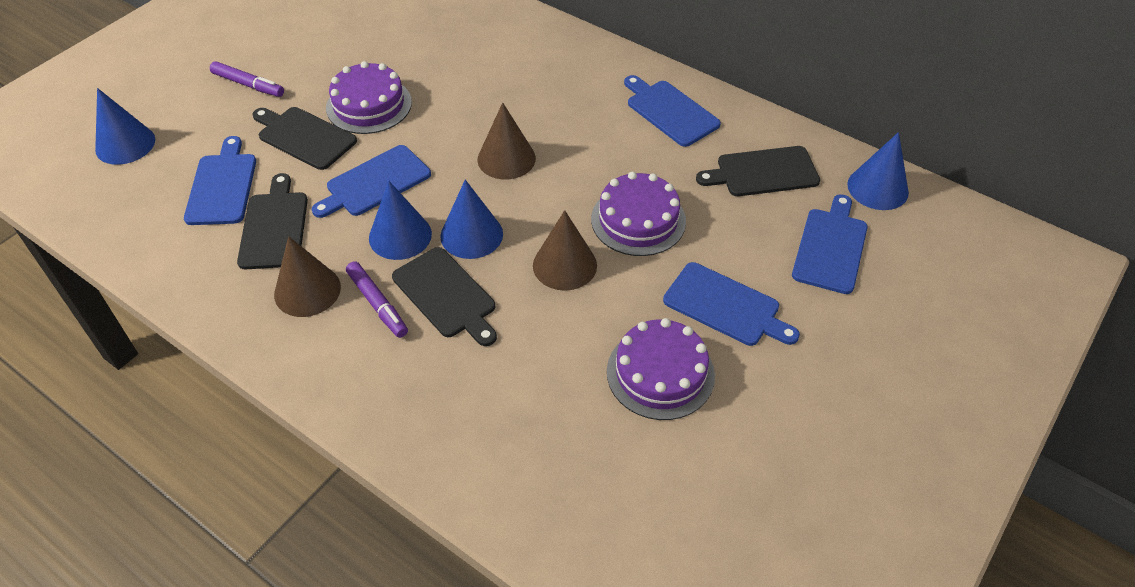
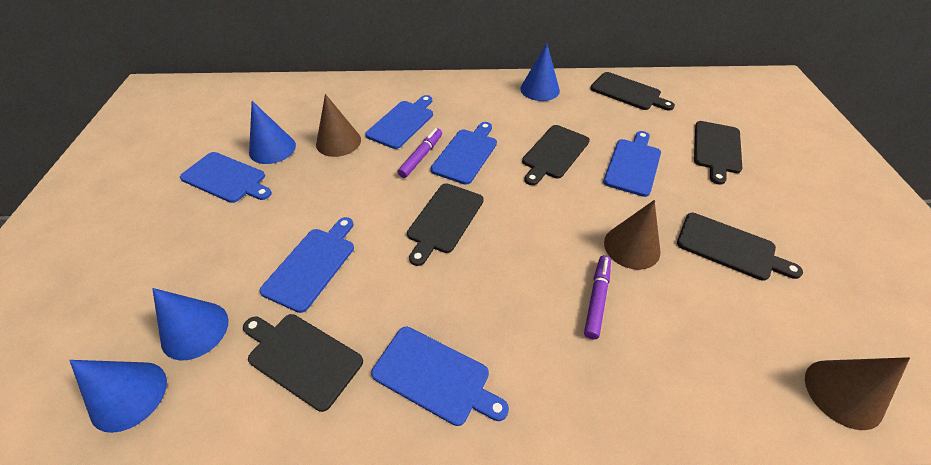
black cutting board: [237,173,308,269] [252,107,357,170] [392,247,497,346] [696,146,820,196] = 4 -> [243,314,363,412] [407,183,484,266] [522,125,590,185] [590,72,675,110] [677,213,803,281] [694,121,742,185] = 6
blue cutting board: [184,136,256,225] [312,145,431,218] [624,75,721,147] [663,262,800,346] [792,194,868,294] = 5 -> [180,152,272,203] [260,217,354,313] [365,95,433,149] [371,327,509,426] [430,122,497,185] [603,131,661,197] = 6
purple cake: [326,61,412,134] [591,172,686,256] [607,318,715,420] = 3 -> none = 0

